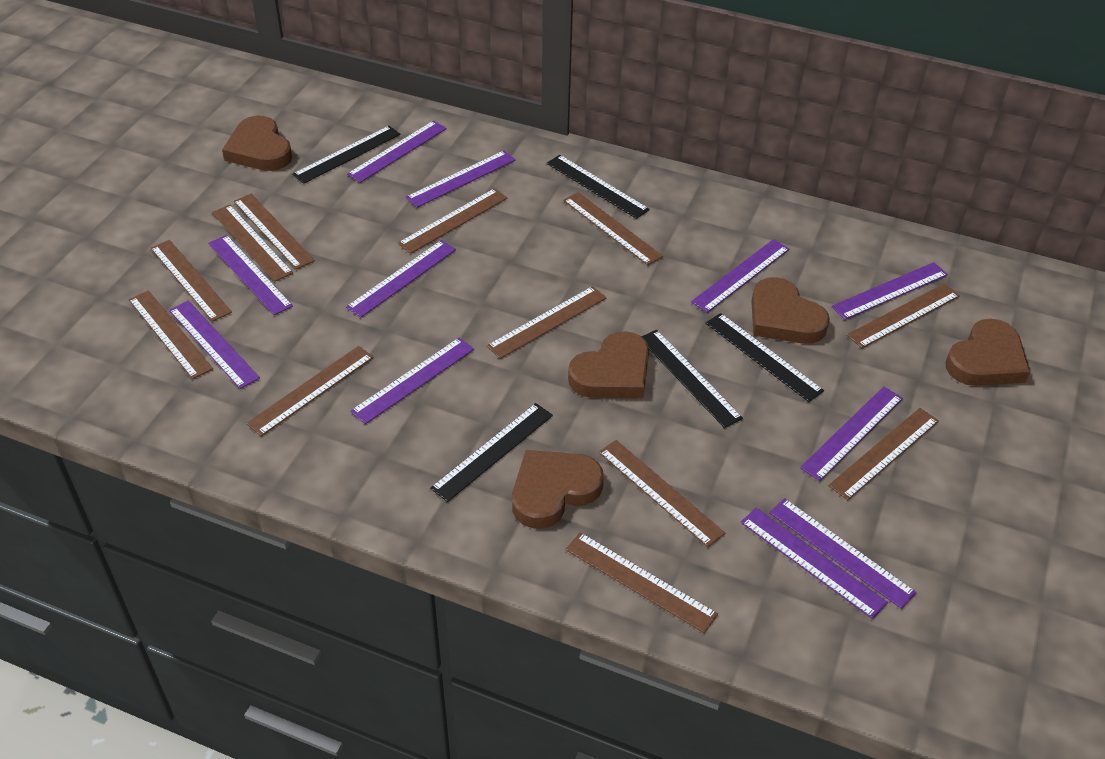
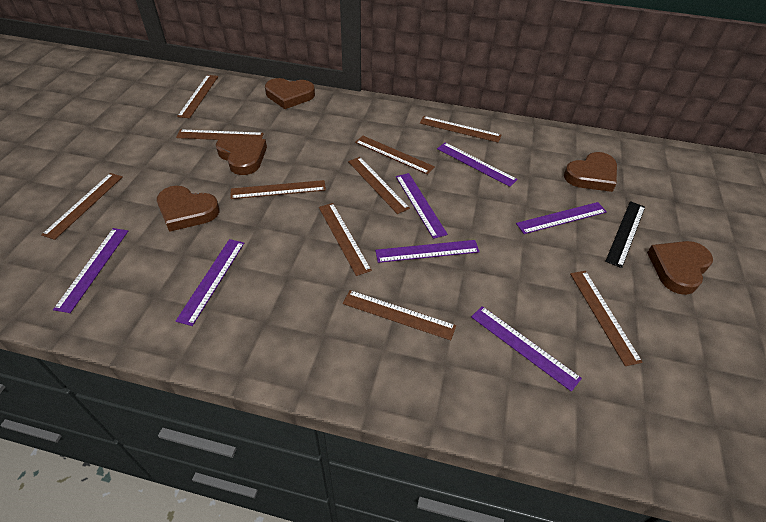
black ruler: [292,126,401,184] [430,403,553,502] [547,155,650,219] [641,330,743,428] [706,313,824,402] = 5 -> [605,201,645,268] = 1
brown ruler: [129,290,213,379] [151,240,232,322] [212,205,293,282] [234,194,315,269] [246,346,374,436] [398,188,507,254] [487,286,606,359] [563,192,663,265] [565,532,718,633] [599,440,725,547] [828,408,939,500] [847,284,960,348] = 12 -> [41,173,123,240] [176,129,264,140] [177,75,218,118] [230,180,326,199] [319,203,372,276] [343,290,456,340] [348,157,410,214] [355,136,435,175] [420,116,502,143] [570,271,643,366] = 10
purple ruler: [169,301,260,389] [208,235,293,315] [346,240,456,318] [347,121,447,183] [350,338,474,424] [406,151,516,208] [691,239,790,313] [741,508,888,619] [769,498,917,609] [800,386,903,481] [831,262,948,320] = 11 -> [53,228,128,313] [176,239,244,326] [375,240,480,263] [396,173,448,239] [437,143,518,187] [471,306,582,392] [516,202,607,234] = 7

